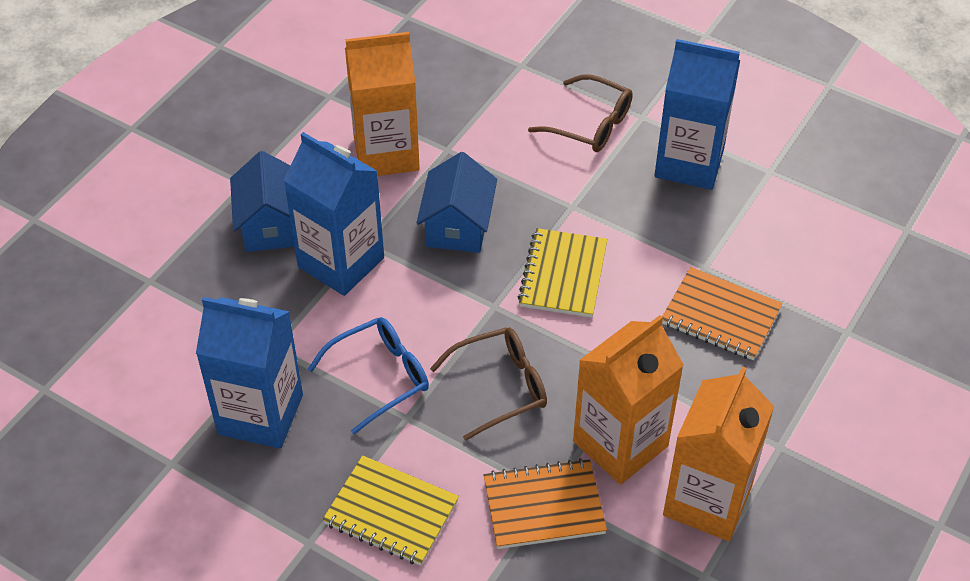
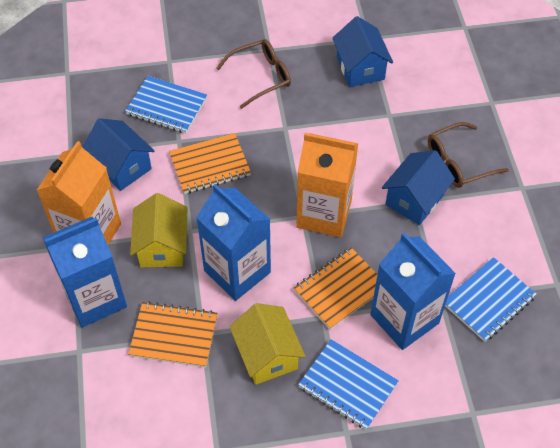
blue glasses: [308,317,429,434] = 1 -> none = 0
blue house: [230,151,294,252] [416,152,497,253] = 2 -> [82,118,155,191] [332,16,393,87] [382,150,455,225] = 3
blue notebook: none = 0 -> [125,76,207,133] [298,339,399,430] [445,257,537,342] = 3
orange carton: [345,32,420,176] [573,315,684,485] [663,366,774,541] = 3 -> [37,141,121,245] [296,133,358,238] = 2
orange notebook: [483,458,607,549] [662,267,783,360] = 2 -> [128,301,218,368] [169,133,251,194] [294,247,377,330] = 3
yellow house: none = 0 -> [130,193,188,268] [229,303,306,385] = 2
yellow notebook: [323,455,459,566] [518,228,607,318] = 2 -> none = 0

